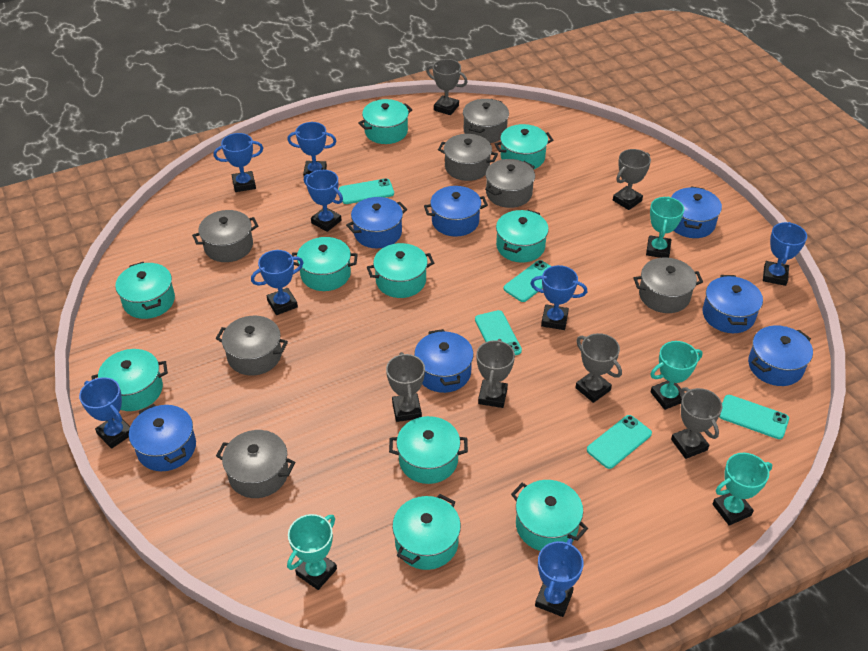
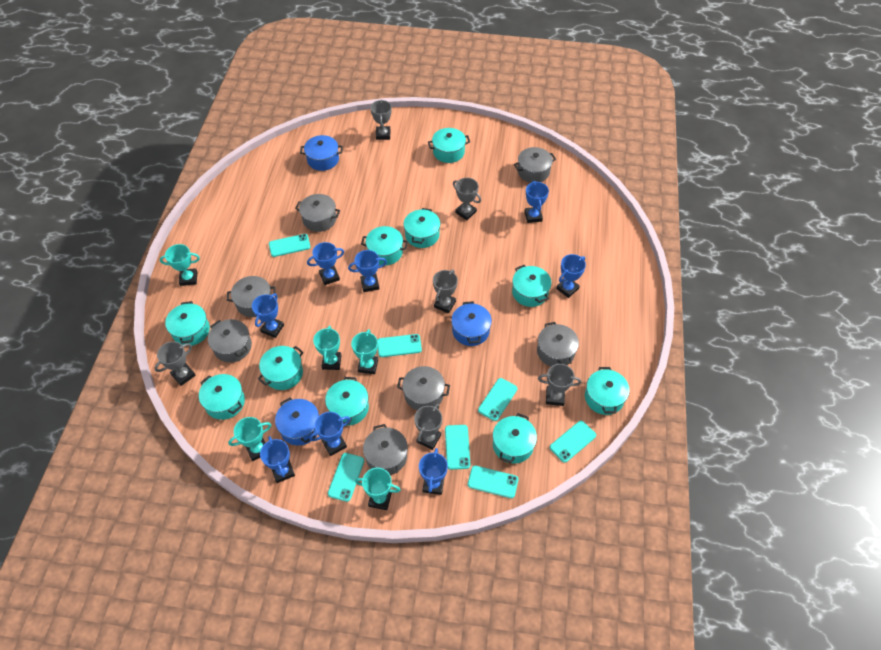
blue pot: [129,404,196,471] [346,197,407,248] [414,329,474,393] [424,186,488,237] [671,187,722,238] [703,275,763,333] [748,325,813,386] = 7 -> [275,398,319,446] [300,135,343,171] [451,301,492,346] = 3
turquoise phone: [339,178,394,204] [475,310,522,355] [504,260,551,302] [587,415,652,469] [719,395,789,439] = 5 -> [269,234,311,257] [328,453,364,502] [377,334,422,357] [445,425,471,470] [468,466,519,498] [478,378,518,421] [550,421,596,463] = 7
turquoise trophy: [287,514,337,590] [646,196,684,258] [650,341,703,410] [713,453,772,526] = 4 -> [160,244,200,286] [228,417,271,461] [313,326,342,370] [351,329,378,374] [355,468,401,510] = 5

